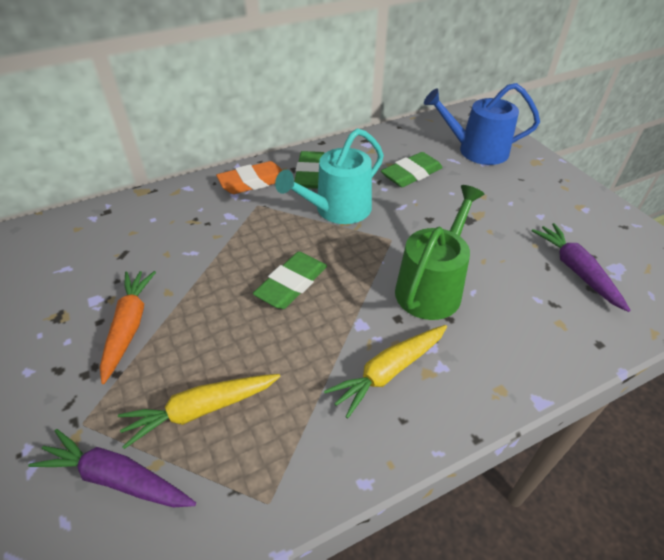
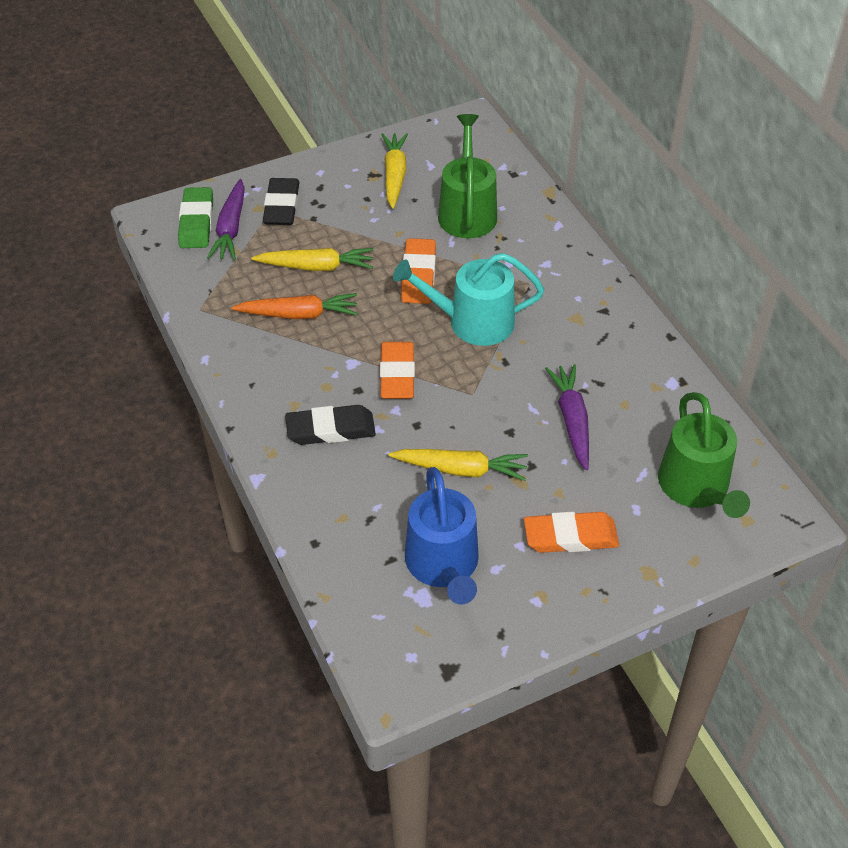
black eraser: none = 0 -> [263,178,300,225] [285,405,376,445] = 2
green eraser: [253,251,327,309] [294,151,324,189] [381,152,443,187] = 3 -> [178,187,213,248] = 1
green watering can: [395,185,484,320] = 1 -> [438,114,497,238] [658,392,750,518] = 2
orange eraser: [216,161,282,194] = 1 -> [380,342,415,399] [401,238,436,304] [524,512,619,553] = 3
yellow carrot: [118,374,281,449] [324,325,447,418] = 2 -> [252,248,373,271] [381,133,408,209] [389,449,528,481] = 3

